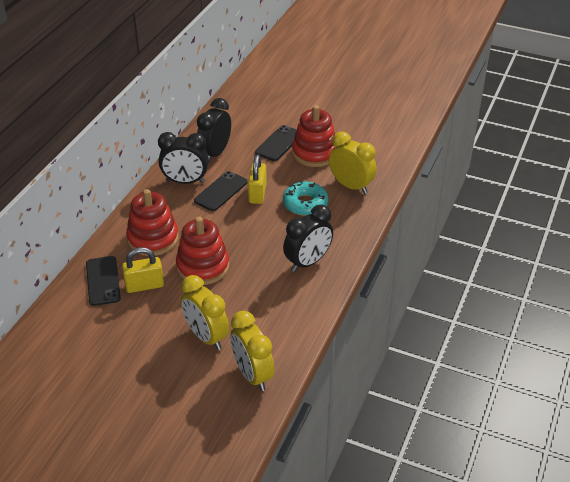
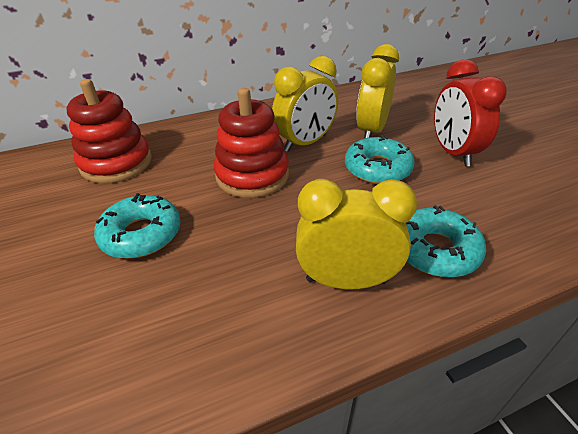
black clock: [158,132,209,184] [197,98,231,161] [283,205,333,272] = 3 -> none = 0
black phone: [86,256,121,306] [194,171,247,211] [255,125,297,161] = 3 -> none = 0
red clock: none = 0 -> [434,59,507,167] = 1
red stacking toy: [126,189,179,256] [176,217,229,285] [292,105,336,167] = 3 -> [66,79,152,184] [214,88,289,198] = 2
turquoise donut: [283,181,328,216] = 1 -> [94,193,181,259] [345,135,415,184] [406,205,486,277] = 3
yellow padlock: [122,247,164,293] [248,154,267,204] = 2 -> none = 0

